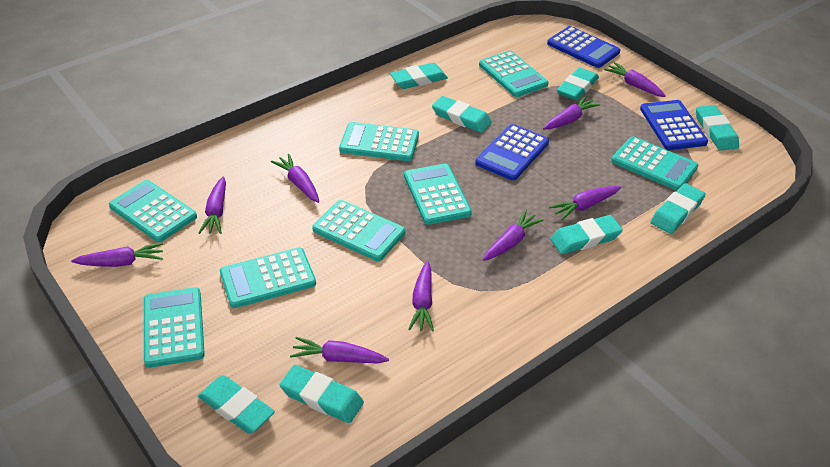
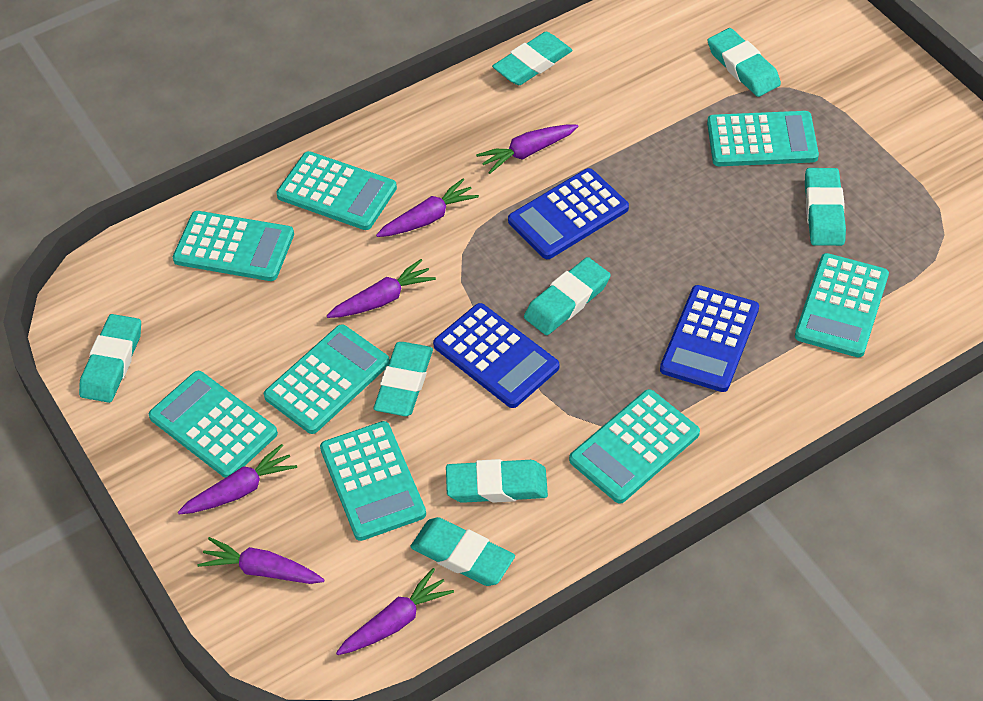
purple carrot: [71,243,163,267] [199,177,226,234] [271,154,319,203] [290,337,389,364] [408,261,434,332] [483,210,544,261] [543,96,600,129] [549,186,621,220] [604,62,666,97] = 9 -> [178,444,297,514] [197,537,325,584] [327,259,436,318] [336,568,454,655] [376,179,479,237] [476,125,579,174] = 6

